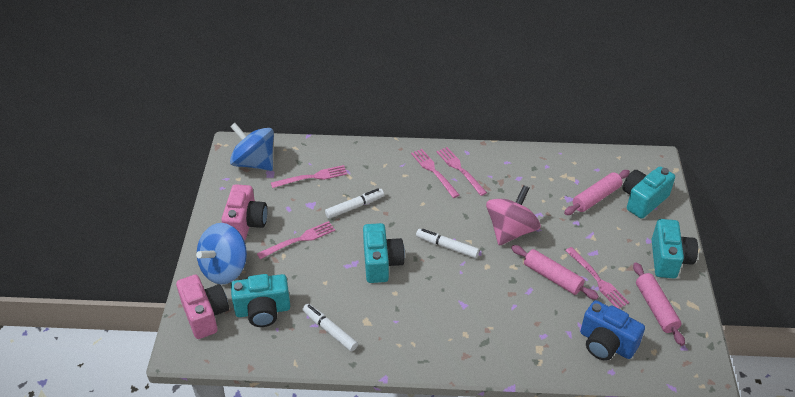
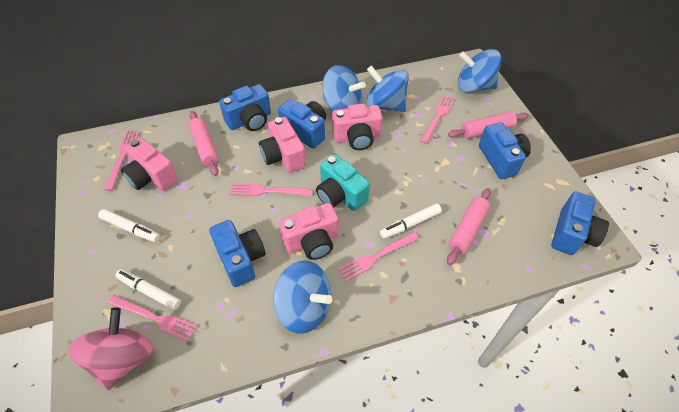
blue camera: [580,300,645,360] = 1 -> [209,220,266,287] [219,84,271,131] [278,99,326,149] [479,122,531,179] [551,191,609,255] = 5
blue spinning top: [196,223,247,284] [230,123,274,171] = 2 -> [273,261,332,334] [323,65,366,111] [366,65,409,112] [458,49,501,93] = 4
pink camera: [176,275,229,339] [221,184,268,241] = 2 -> [121,137,178,191] [259,117,306,173] [279,203,339,260] [332,104,383,150] = 4
turquoise camera: [231,274,290,327] [363,223,405,283] [622,166,675,219] [652,219,698,279] = 4 -> [316,154,370,211] = 1

